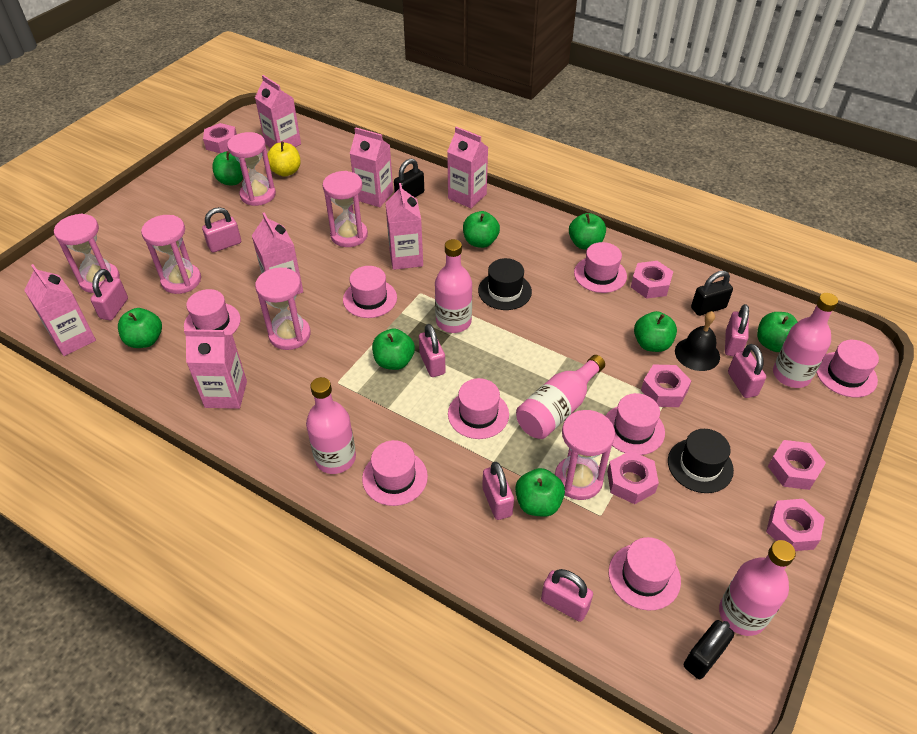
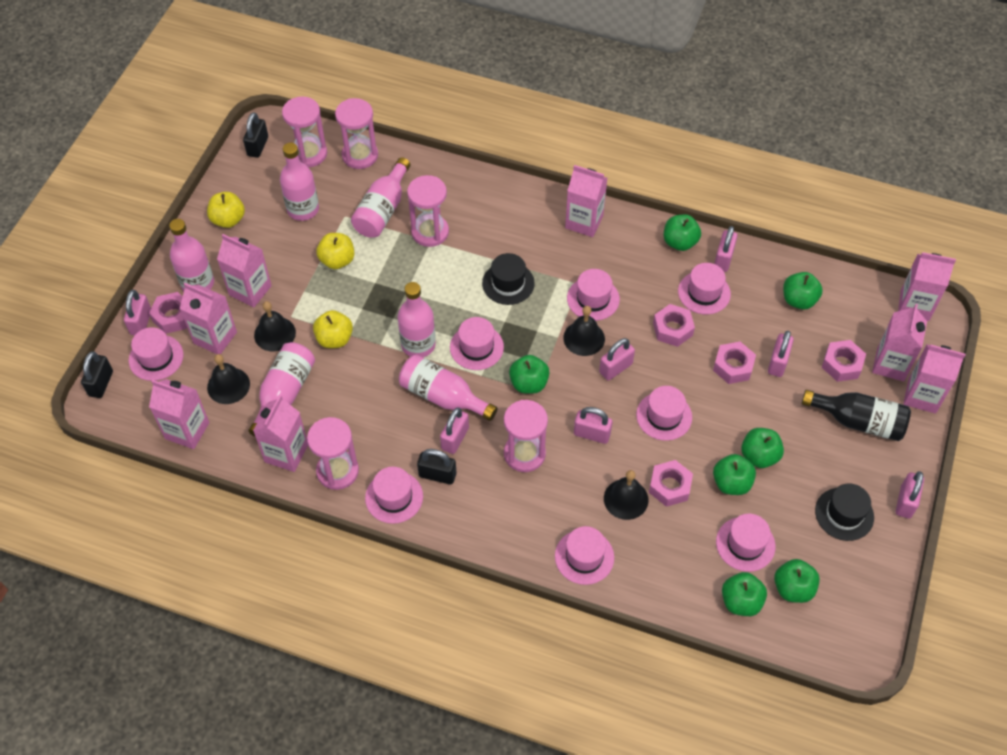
black bell: [675,311,720,371] = 1 -> [207,354,250,404] [254,301,296,352] [563,306,605,356] [604,470,649,520] = 4
black bottle: none = 0 -> [802,390,911,441] = 1
green apple: [118,308,162,348] [212,151,248,185] [372,329,415,370] [463,211,500,248] [515,468,565,517] [569,213,606,250] [634,311,677,352] [757,312,798,352] = 8 -> [509,355,550,394] [664,214,701,251] [713,454,756,495] [722,572,767,616] [741,428,784,468] [774,559,820,603] [783,272,823,309] = 7
pink bottle: [306,377,356,474] [435,239,472,333] [516,355,605,439] [719,540,796,636] [773,293,838,388] = 5 -> [169,219,214,291] [248,342,315,437] [280,143,319,221] [351,157,411,237] [398,282,436,357] [399,354,498,421] = 6
pink carton: [24,264,96,356] [184,329,247,409] [252,212,303,294] [255,75,301,148] [350,127,393,207] [385,183,423,270] [447,127,489,208] = 7 -> [149,379,209,449] [180,283,237,354] [217,234,272,307] [253,395,308,472] [565,165,607,237] [872,304,927,381] [898,252,956,321] [903,344,966,414] = 8
pink hourglass: [54,214,120,293] [141,215,201,294] [227,132,276,206] [255,267,311,350] [323,171,368,247] [555,410,615,500] = 6 -> [282,96,327,167] [307,417,359,490] [335,98,378,169] [407,175,449,247] [504,400,548,472] = 5
pink nut: [203,123,237,153] [607,450,659,504] [631,261,674,299] [641,365,691,407] [766,499,825,551] [768,440,826,490] = 6 -> [149,292,187,334] [649,460,693,507] [653,304,695,347] [713,342,756,384] [822,340,866,382] = 5
yellow apple: [267,142,301,177] = 1 -> [207,192,245,228] [313,310,353,348] [316,233,354,269] = 3

